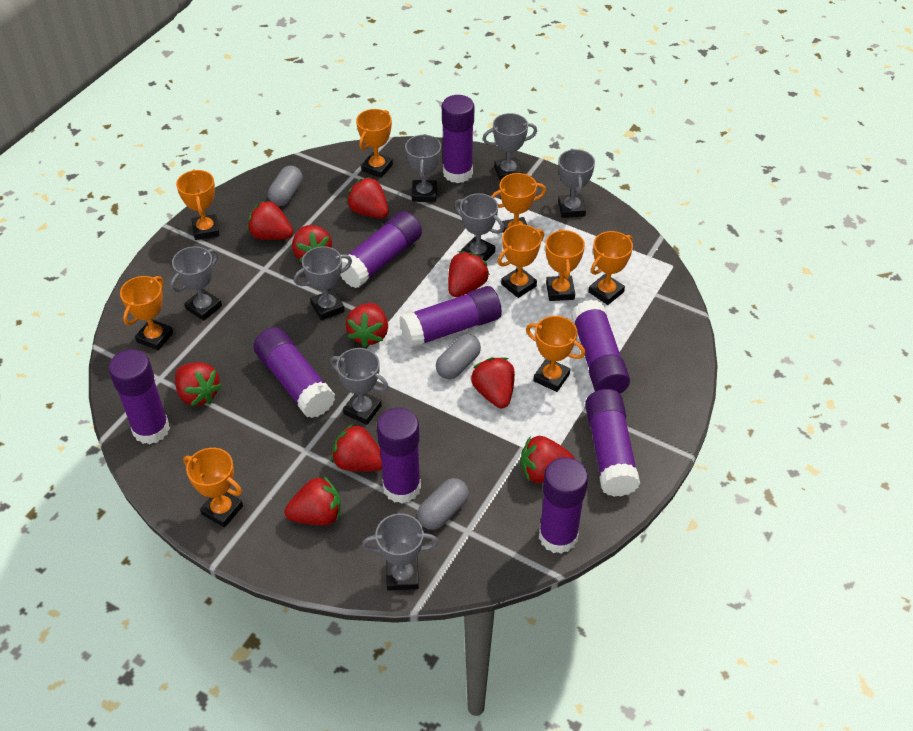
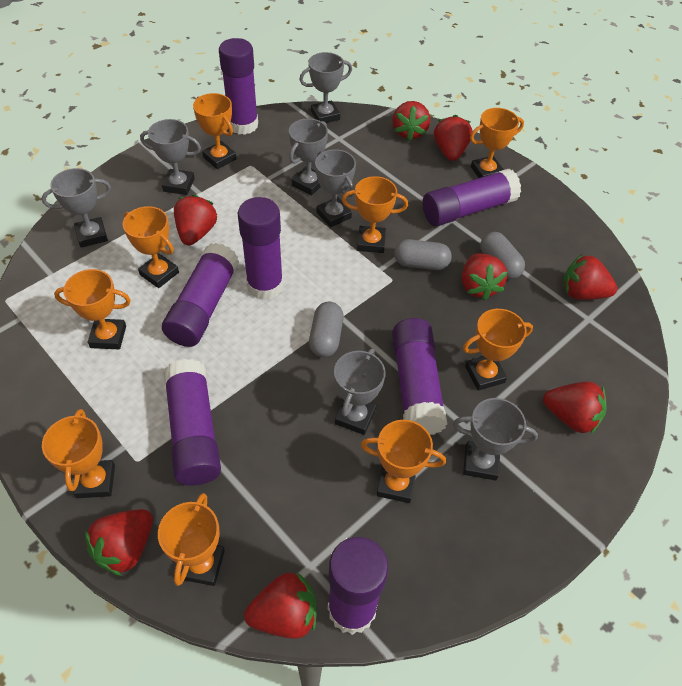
grey trophy: [170,246,222,321] [294,246,352,320] [330,348,388,425] [362,513,439,591] [405,134,441,202] [454,193,504,262] [483,113,537,181] [558,149,595,218] = 8 -> [42,168,111,248] [140,119,201,195] [289,118,328,195] [299,52,352,123] [315,149,356,228] [334,349,386,435] [453,398,538,481] = 7
purple glue stick: [109,349,170,445] [253,327,335,418] [340,211,422,288] [377,408,421,504] [399,286,502,348] [442,95,474,183] [539,457,588,554] [571,299,630,393] [585,389,640,497] = 9 -> [162,243,239,347] [164,359,221,486] [219,38,258,135] [238,197,283,300] [328,537,389,635] [392,318,447,435] [423,169,521,226] = 7
red strawberry: [175,362,222,406] [247,200,293,240] [285,476,340,525] [292,225,332,262] [331,424,382,472] [346,177,389,218] [346,303,388,347] [448,251,490,297] [471,357,515,408] [521,436,575,483] = 10 -> [85,509,153,576] [174,194,217,246] [244,572,317,638] [392,101,430,141] [434,115,472,161] [462,253,507,300] [543,382,607,434] [563,254,617,300] = 8

